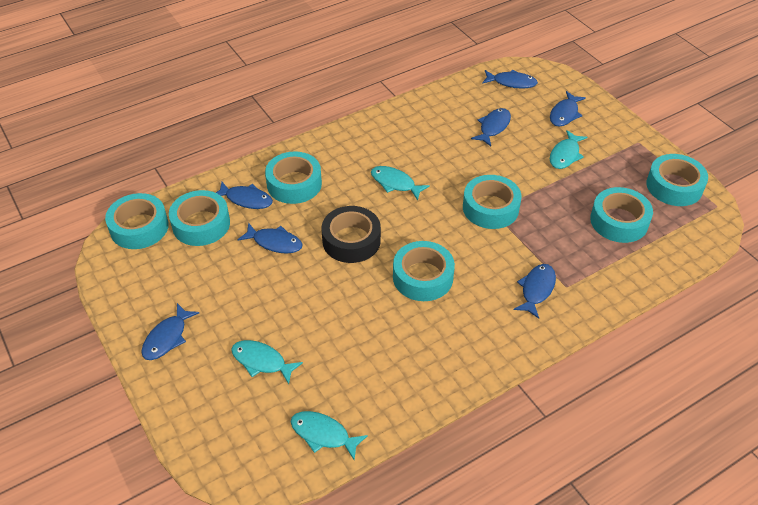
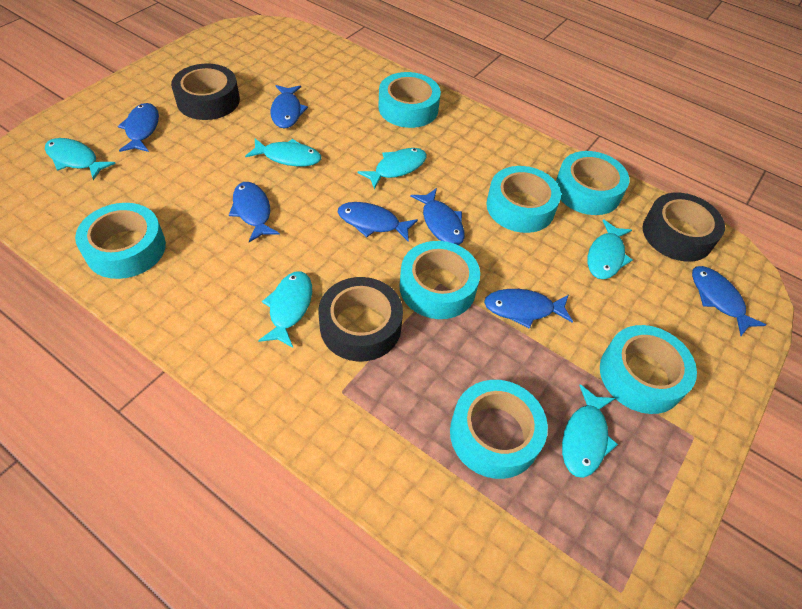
black tape: [321,206,381,263] = 1 -> [171,63,240,120] [318,277,403,362] [642,193,725,262] = 3
turquoise fish: [231,340,303,384] [291,411,368,460] [371,166,430,200] [550,130,587,169] = 4 -> [45,138,116,180] [245,138,321,166] [258,271,312,348] [358,148,427,190] [562,385,618,478] [588,219,632,279] = 6

